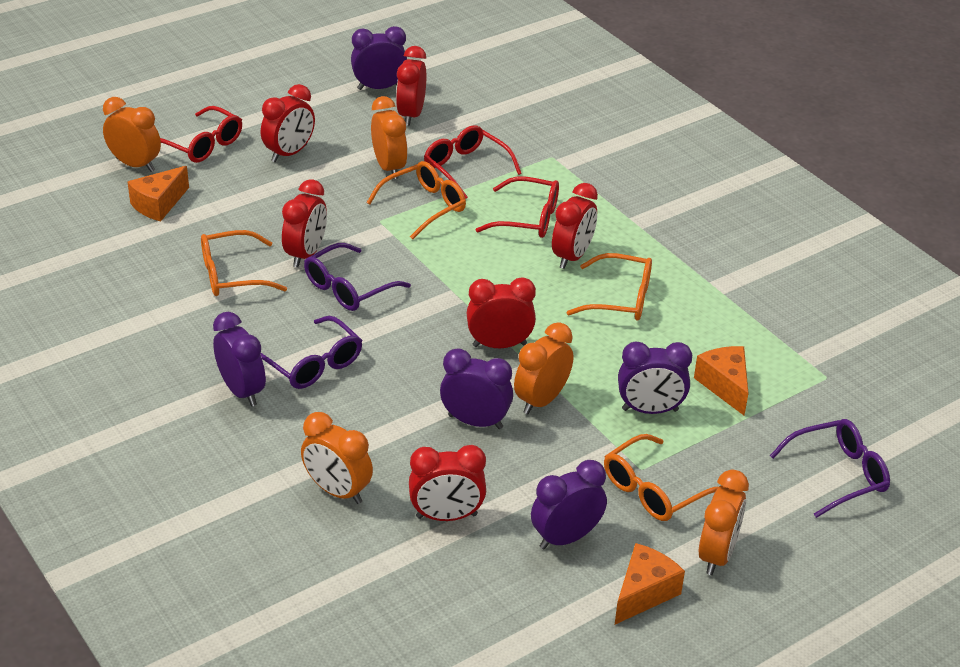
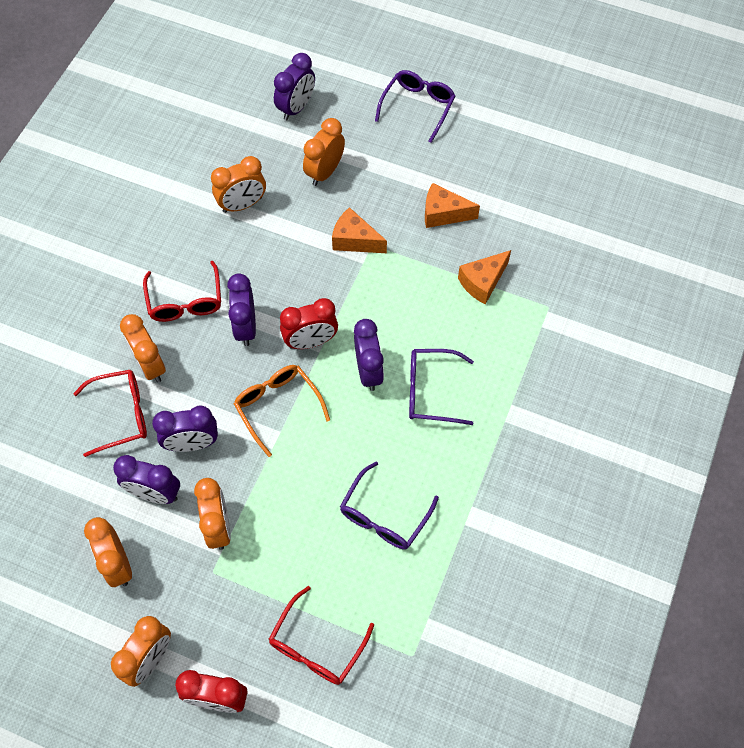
orange clock: [103,97,161,172] [301,412,373,504] [371,96,408,179] [514,322,573,414] [699,470,749,575] = 5 -> [84,517,132,587] [111,616,171,687] [120,314,166,383] [194,478,231,550] [211,156,266,213] [303,118,345,186] = 6
orange glasses: [201,230,287,296] [366,161,466,239] [566,253,652,321] [604,434,718,521] = 4 -> [234,365,330,457] = 1
red clock: [261,84,315,162] [282,179,327,267] [396,46,426,126] [409,445,486,521] [467,277,536,348] [552,183,598,269] = 6 -> [175,670,248,713] [280,298,338,349] = 2

